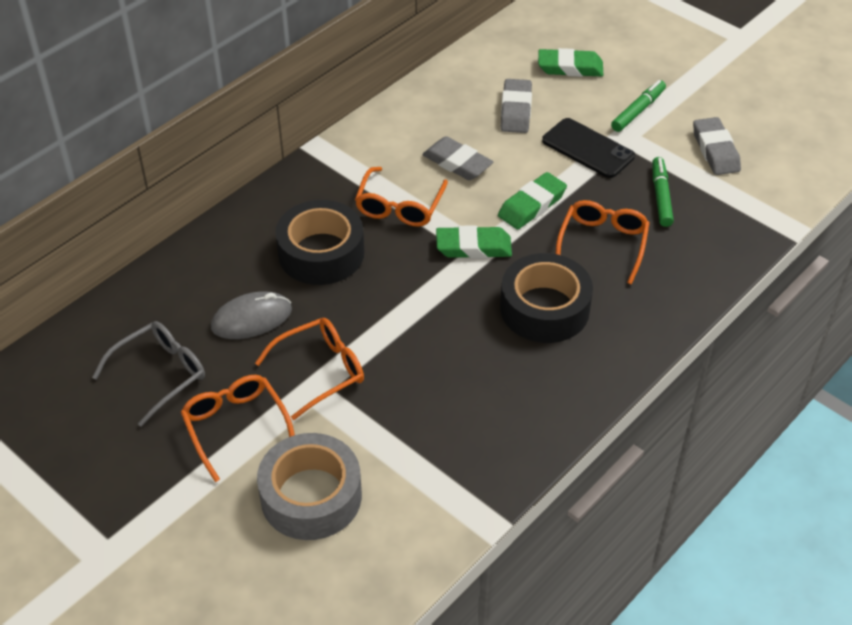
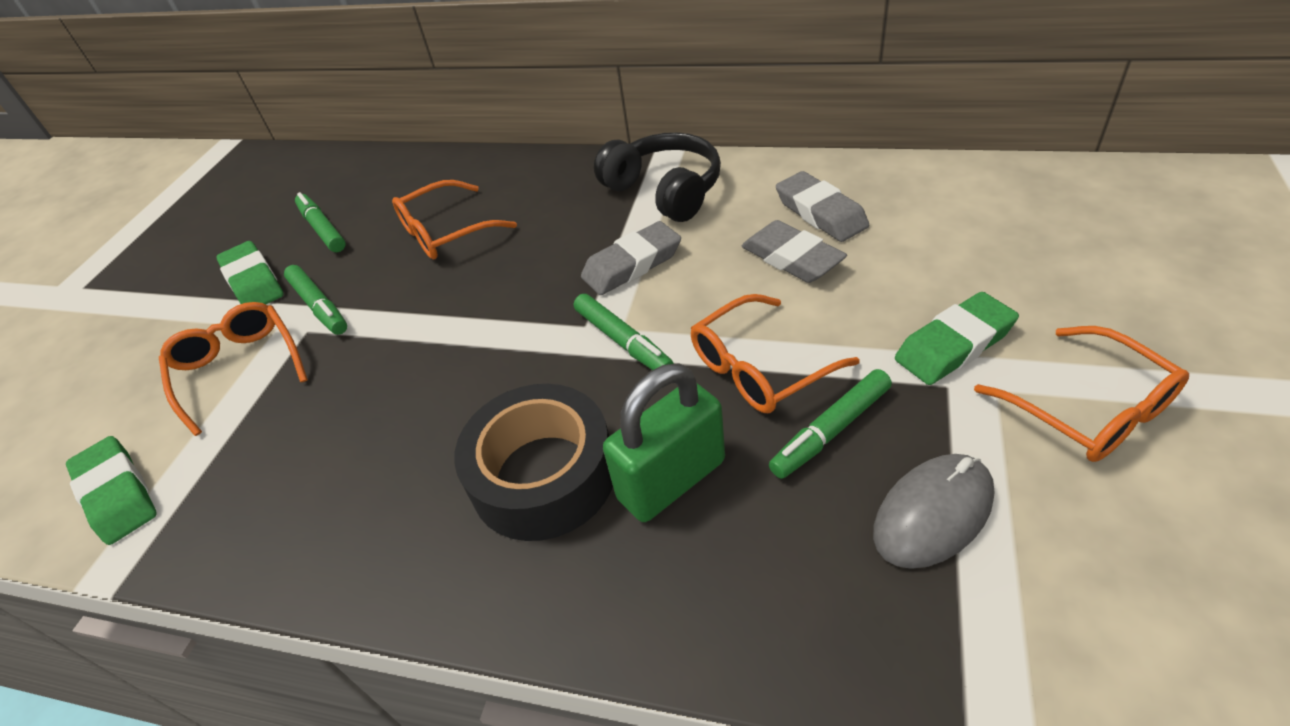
black headphones: none = 0 -> [594,132,721,222] = 1
black phone: [542,118,635,178] = 1 -> none = 0
black tape: [275,200,364,285] [500,253,593,343] = 2 -> [454,384,613,541] = 1
green marker: [611,80,666,132] [652,157,674,227] = 2 -> [284,265,347,335] [295,192,346,252] [574,294,674,370] [769,369,892,479] = 4
green padlock: none = 0 -> [603,363,725,522] = 1
grey glasses: [92,321,205,427] = 1 -> none = 0
grey tape: [257,433,362,540] = 1 -> none = 0

